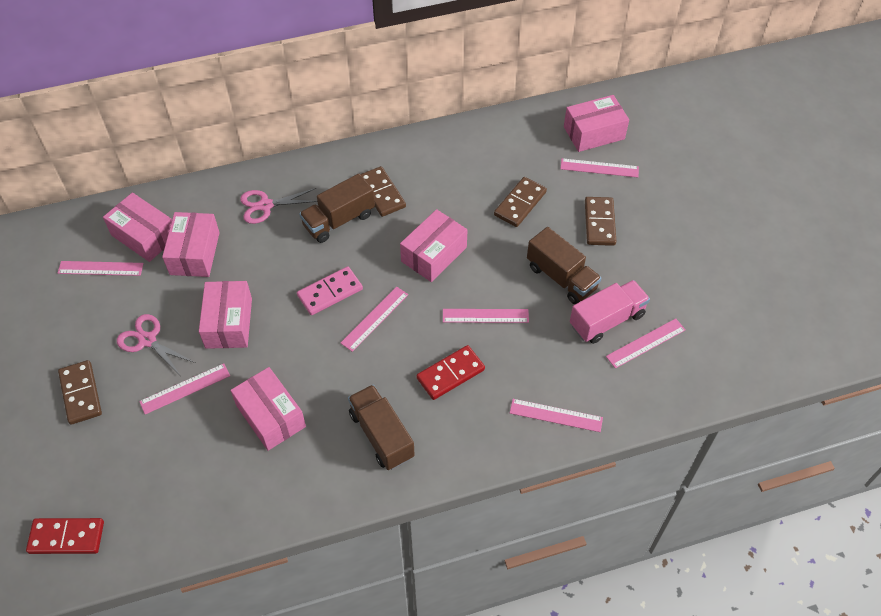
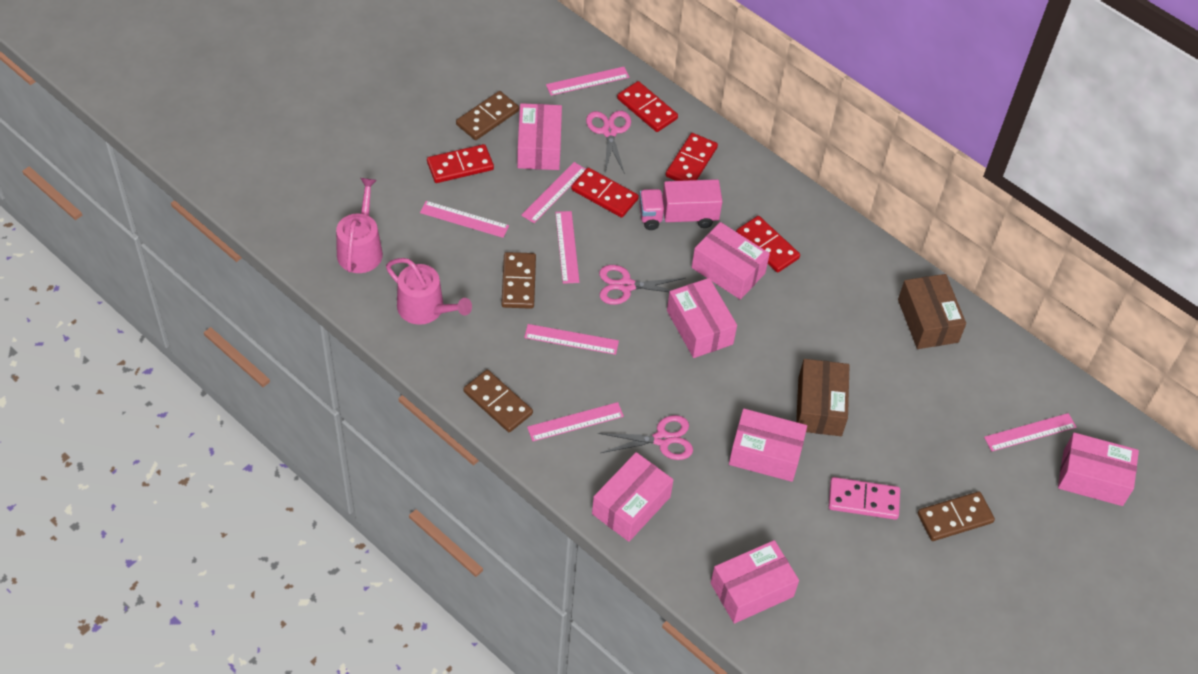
brown box: none = 0 -> [796,359,850,436] [898,274,966,349] = 2
brown truck: [299,174,375,243] [348,385,415,470] [527,227,601,304] = 3 -> none = 0
pink box: [103,193,172,262] [162,212,220,277] [199,281,252,349] [230,367,306,451] [400,209,467,282] [564,95,629,152] = 6 -> [517,103,562,170] [592,452,674,542] [667,278,737,358] [692,222,770,300] [711,540,799,624] [729,409,807,482] [1058,432,1139,506] = 7
pink scissors: [117,314,196,375] [240,188,317,224] = 2 -> [586,111,631,174] [598,415,693,460] [599,265,686,305] = 3
pink watering can: none = 0 -> [336,178,383,273] [386,258,472,325] = 2
red domino: [26,518,104,554] [416,345,485,400] = 2 -> [427,144,494,183] [571,168,639,218] [617,81,678,132] [666,133,718,181] [736,216,800,273] = 5

